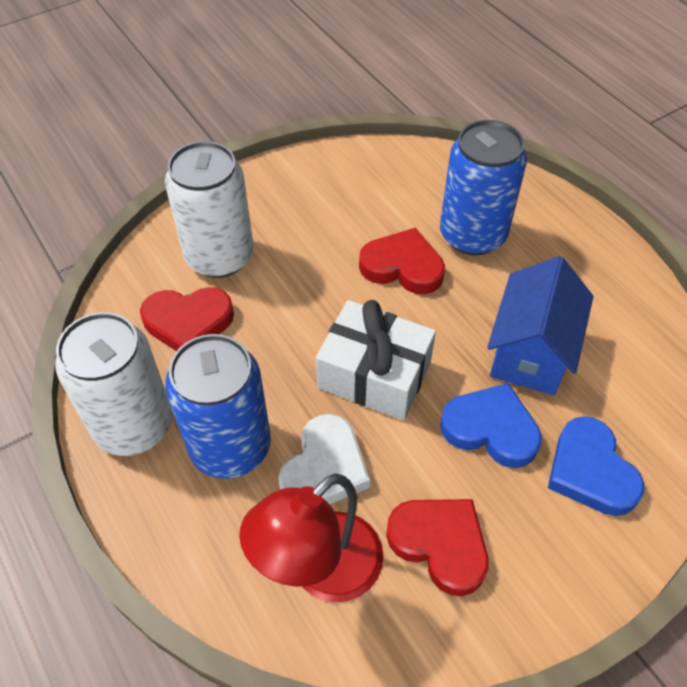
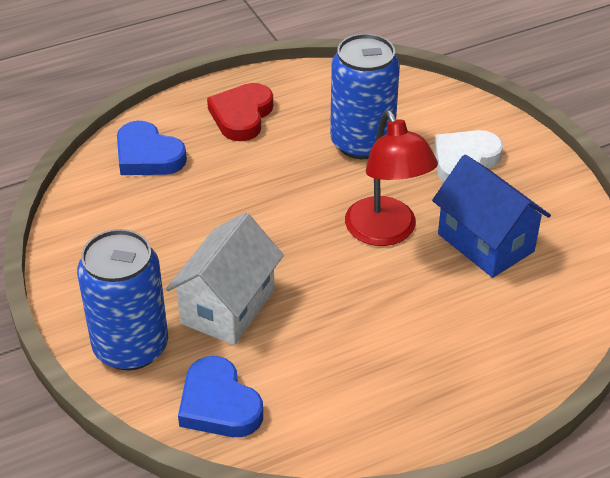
red heart: [140,287,234,351] [359,228,445,294] [386,499,489,596] = 3 -> [207,83,273,141] = 1
white can: [55,312,172,456] [165,141,254,278] = 2 -> none = 0
white gift: [316,300,436,420] = 1 -> none = 0
white house: none = 0 -> [166,212,284,345] = 1

